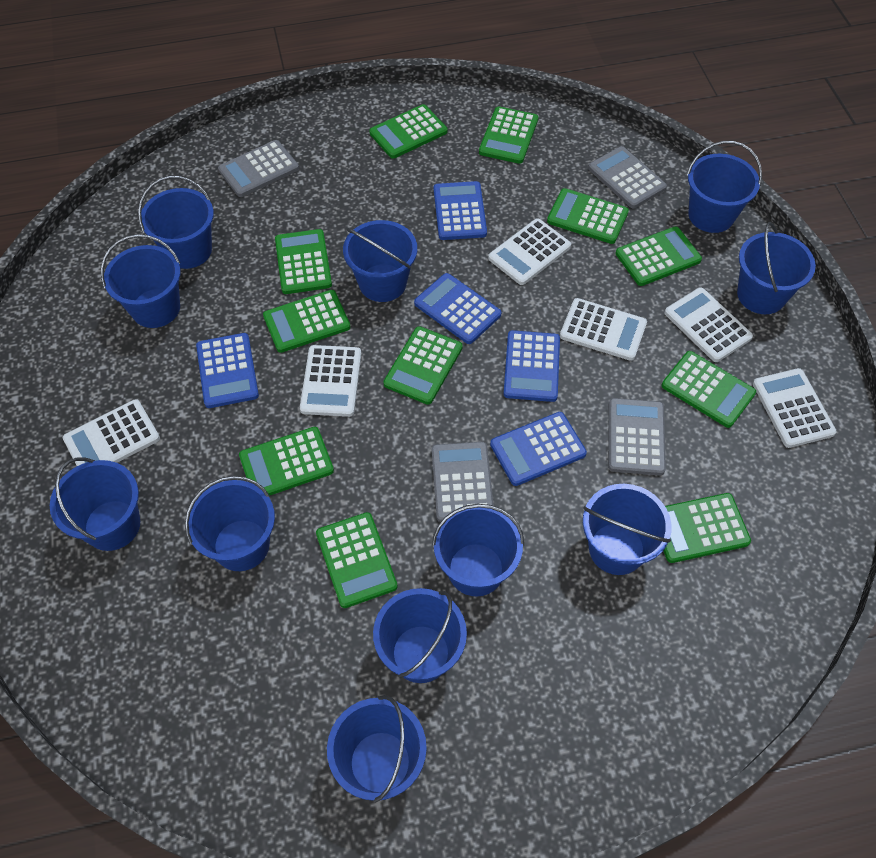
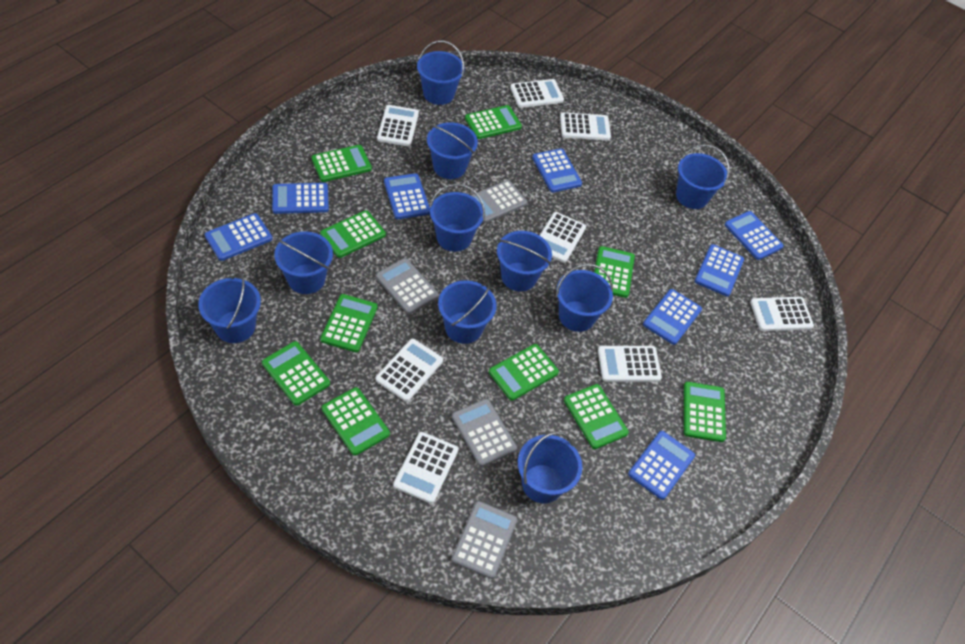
blue bucket: [50,458,140,551] [101,234,180,328] [138,176,214,269] [185,476,275,571] [327,695,427,803] [343,220,417,302] [373,588,467,683] [432,504,524,596] [583,484,671,575] [687,141,762,233] [737,222,816,314] = 11 -> [198,273,261,343] [274,231,333,294] [417,40,465,105] [427,122,478,179] [430,184,485,252] [438,280,496,344] [497,231,552,291] [518,432,582,503] [556,264,613,332] [676,144,730,209] = 10
blue calculator: [196,333,259,408] [414,273,501,344] [434,181,487,240] [490,412,587,486] [504,330,560,402] = 5 -> [205,213,272,261] [272,183,329,214] [384,173,430,219] [532,149,582,193] [628,431,695,500] [643,289,702,345] [695,244,744,296] [724,211,784,260] = 8
green calculator: [239,427,334,495] [263,290,350,353] [275,229,332,294] [316,512,398,608] [369,104,447,159] [383,326,463,405] [479,106,538,164] [547,188,629,244] [616,227,702,286] [662,351,756,428] [663,493,751,563] = 11 -> [262,341,330,406] [312,145,372,182] [320,210,386,258] [320,294,378,352] [322,387,390,456] [465,105,522,139] [489,344,559,401] [564,384,629,449] [594,246,635,298] [684,382,726,442] = 10
white calculator: [63,399,160,466] [300,345,361,417] [488,218,571,285] [560,298,647,361] [664,287,753,362] [753,368,837,448] = 6 -> [376,339,443,402] [377,105,419,146] [393,432,458,503] [510,79,564,108] [539,212,586,263] [560,112,611,140] [598,346,662,382] [750,297,814,331] = 8

